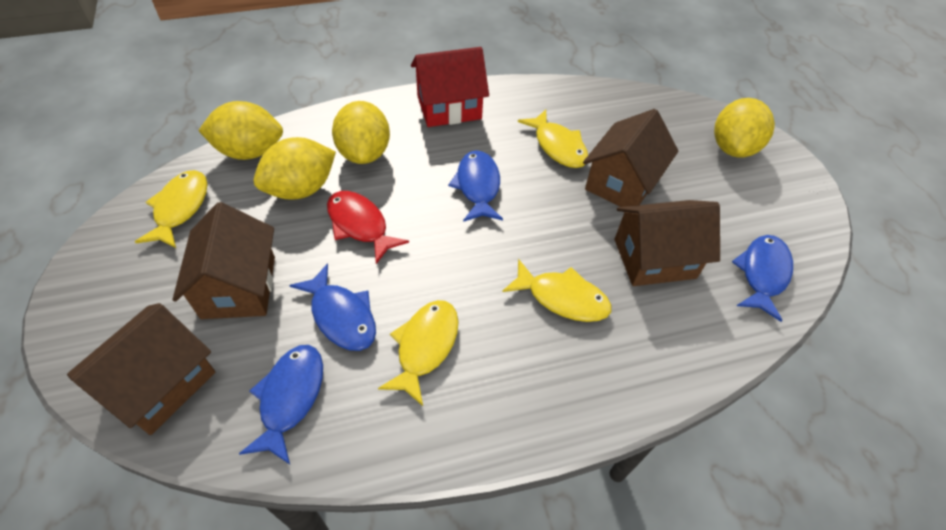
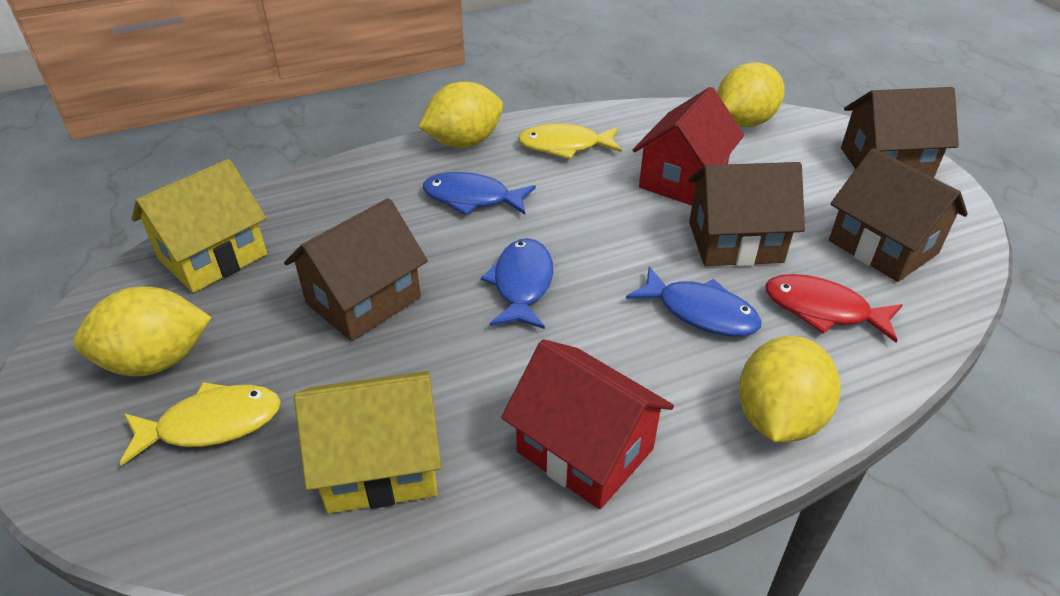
blue fish: [239,345,323,464] [289,263,376,351] [448,150,503,222] [732,235,793,322] = 4 -> [423,172,536,215] [481,238,553,329] [626,266,762,337] = 3
red house: [411,47,489,127] = 1 -> [501,339,674,509] [633,87,744,206] = 2
yellow fish: [135,170,207,248] [378,300,458,406] [502,259,612,322] [518,110,588,168] = 4 -> [120,382,281,466] [518,123,622,159] = 2
yellow house: none = 0 -> [132,159,267,293] [294,371,442,514] = 2

